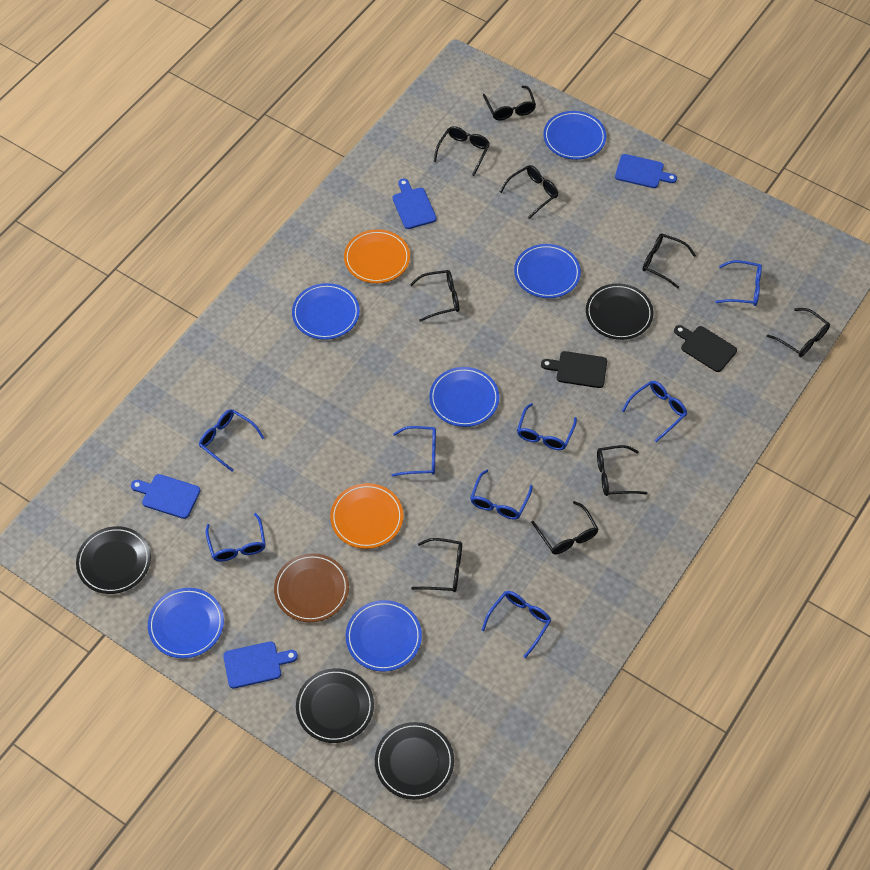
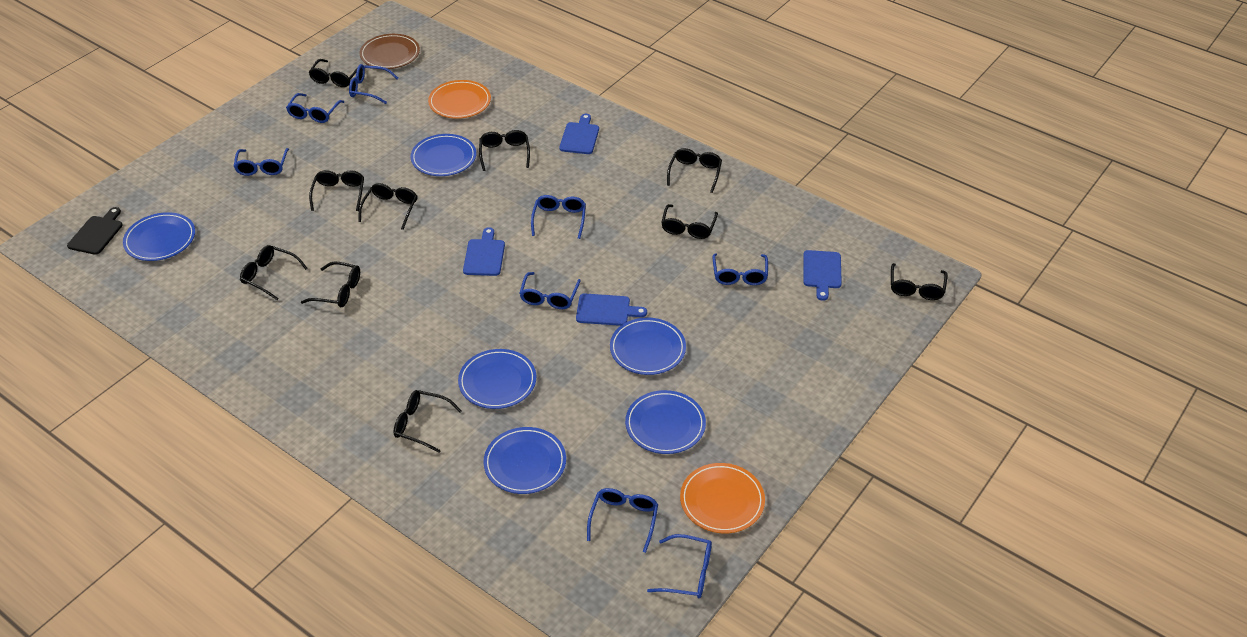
black cutting board: [541,351,607,388] [674,325,737,372] = 2 -> [67,207,123,255] = 1
black glasses: [410,270,459,322] [411,538,462,592] [434,126,490,176] [483,86,536,120] [500,165,558,219] [531,501,598,554] [597,445,648,496] [642,233,696,288] [767,308,830,357] = 9 -> [240,245,308,300] [301,262,360,307] [309,59,357,87] [309,170,364,211] [358,183,417,230] [393,390,462,453] [479,130,530,171] [661,204,718,239] [667,148,722,193] [891,263,947,300] = 10
black plate: [76,526,151,594] [296,668,374,743] [375,722,454,800] [586,283,653,340] = 4 -> none = 0

